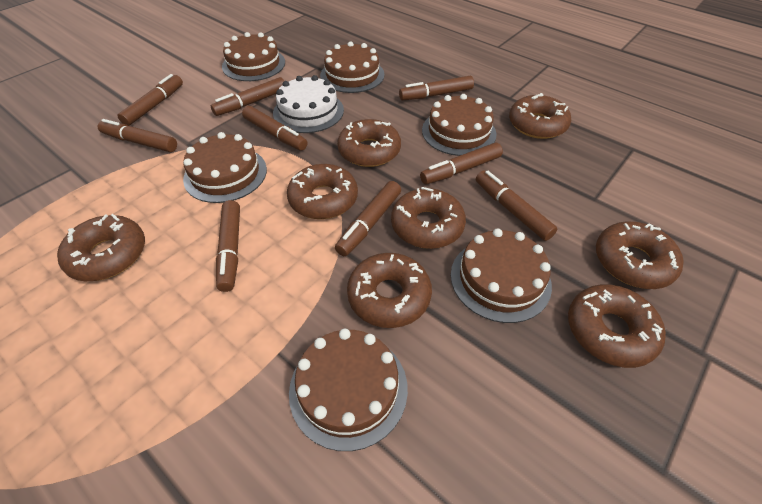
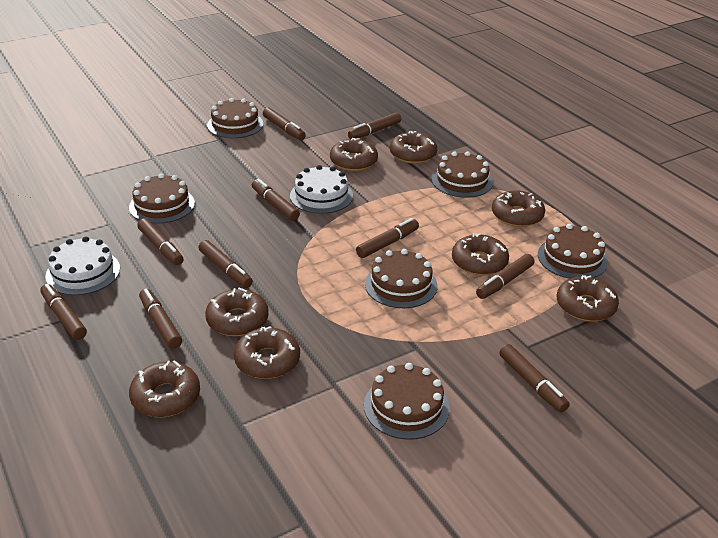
brown marker: [98,119,177,152] [118,74,183,126] [211,77,284,116] [216,200,240,292] [242,106,307,151] [335,181,401,256] [399,76,474,101] [420,143,503,184] [476,170,557,241] = 9 -> [40,284,87,340] [137,218,183,265] [139,289,182,349] [198,240,253,288] [252,179,300,221] [263,107,306,140] [348,112,401,139] [356,218,419,258] [476,254,535,299] [499,344,570,413] = 10
white cake: [273,75,344,133] = 1 -> [45,236,120,295] [290,165,353,214] = 2

